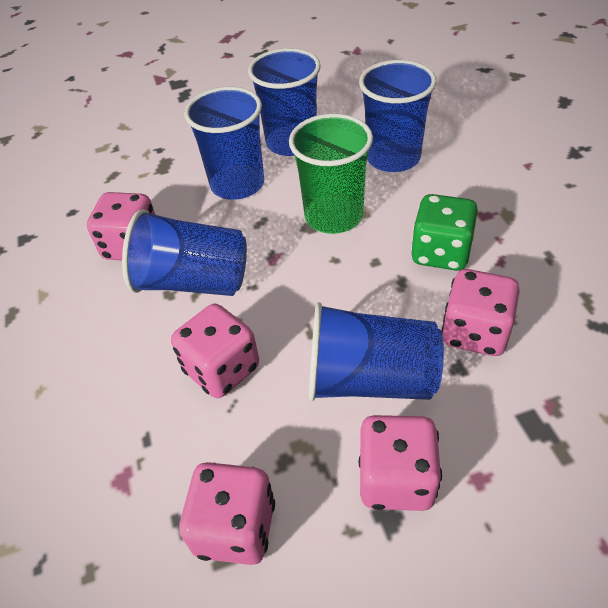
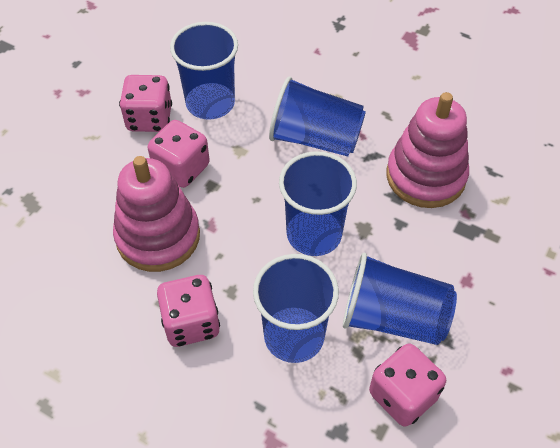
green cup: [289,114,373,234] = 1 -> none = 0
green dice: [411,194,478,271] = 1 -> none = 0
pink dice: [87,192,155,260] [171,304,259,398] [179,462,275,565] [359,415,442,511] [442,269,520,356] = 5 -> [119,75,172,132] [148,120,210,188] [157,275,220,347] [369,343,446,427] = 4
pink stacking toy: none = 0 -> [113,156,200,272] [386,92,469,208] = 2

